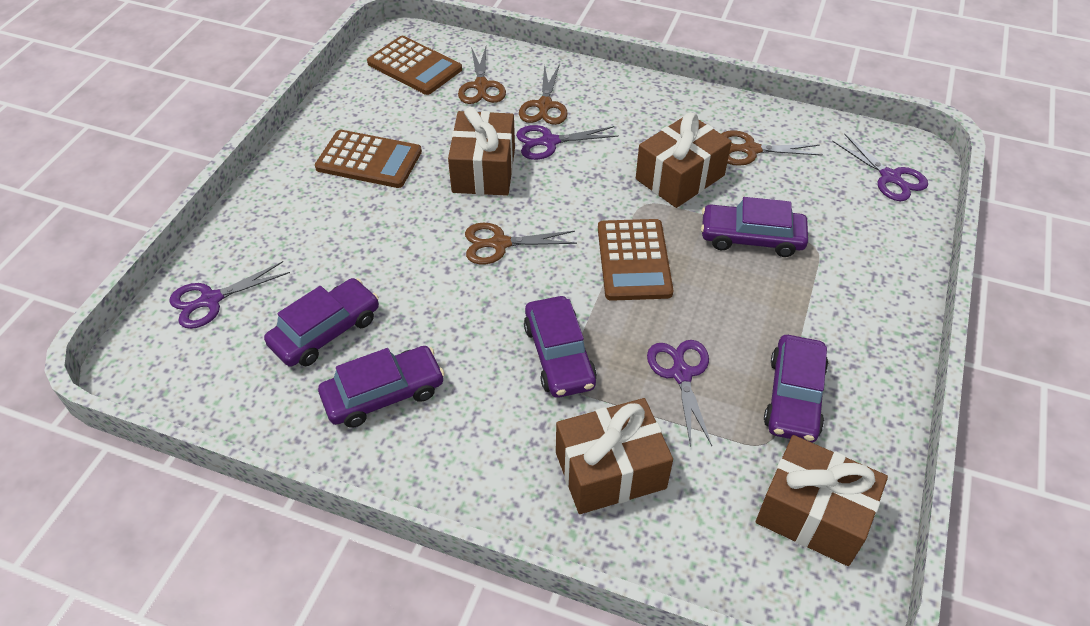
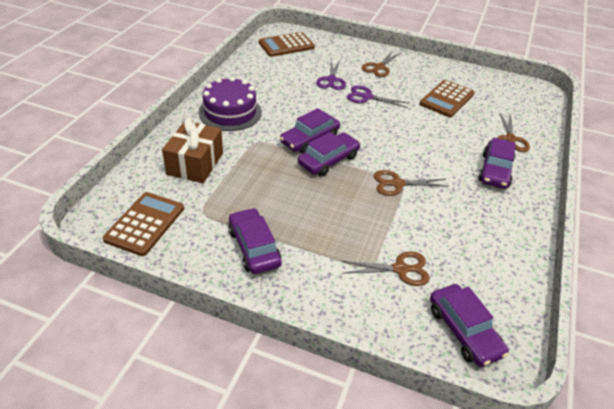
brown gift: [448,107,515,196] [556,398,673,514] [636,113,732,208] [756,435,888,566] = 4 -> [162,118,223,183] = 1
purple cake: none = 0 -> [199,77,262,131] = 1
purple scissors: [169,261,290,329] [516,125,619,160] [647,340,712,447] [832,133,928,201] = 4 -> [316,60,346,90] [347,85,408,108] = 2

